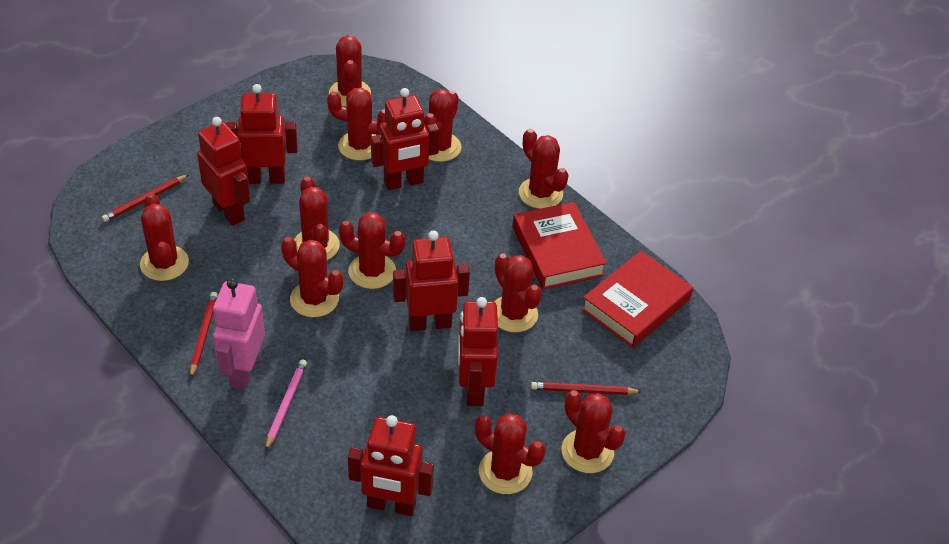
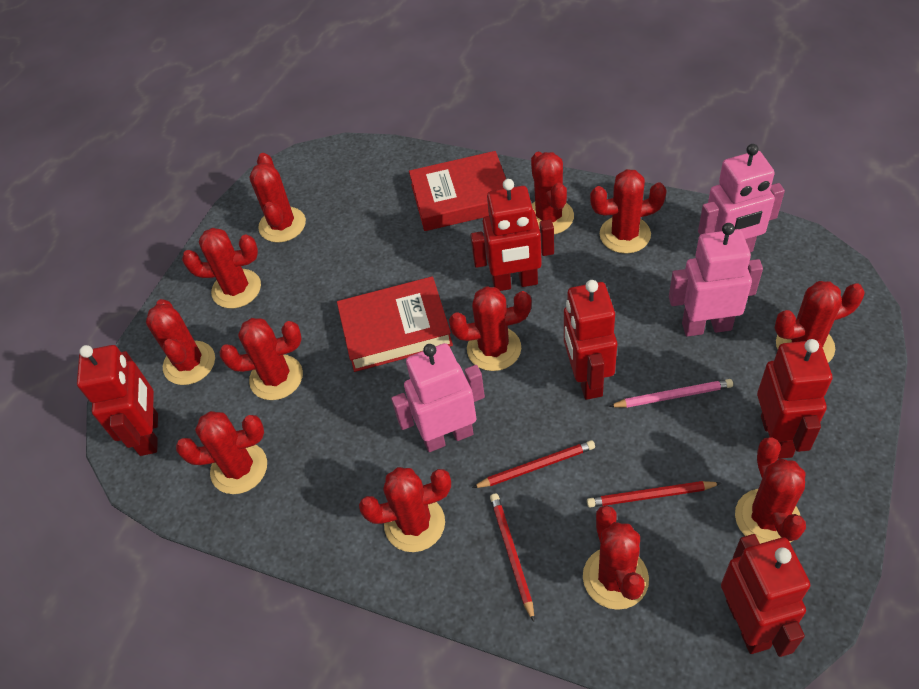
pink robot: [213,278,265,390] = 1 -> [391,343,485,452] [669,223,763,337] [698,144,785,252] = 3
red cactus: [140,193,189,281] [281,237,343,317] [294,177,340,260] [327,88,386,161] [329,36,371,107] [339,212,405,289] [424,89,461,162] [475,413,545,494] [494,253,542,333] [519,129,568,209] [561,390,626,473] = 11 -> [146,299,215,385] [176,411,267,494] [182,228,261,308] [220,318,303,400] [249,153,306,243] [359,467,451,552] [449,286,532,371] [531,152,574,234] [583,505,649,610] [590,169,667,254] [735,437,806,544] [775,281,865,363] = 12
red robot: [197,117,250,226] [226,84,298,184] [348,415,434,516] [371,88,439,190] [393,231,470,331] [458,297,498,406] = 6 -> [77,345,158,456] [470,179,554,291] [564,280,617,400] [721,534,810,657] [757,339,832,459] = 5

